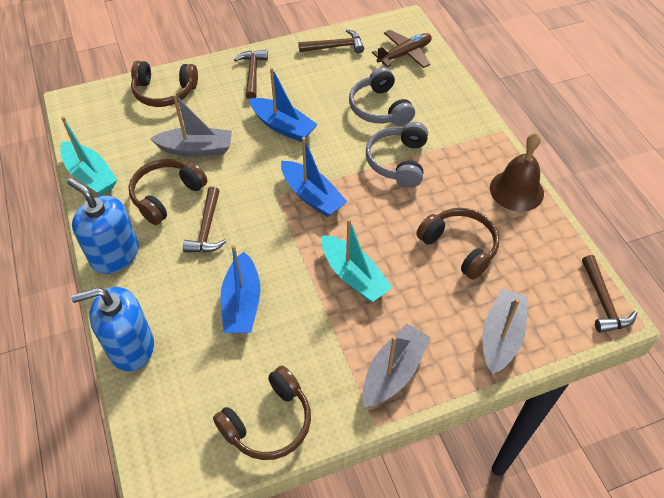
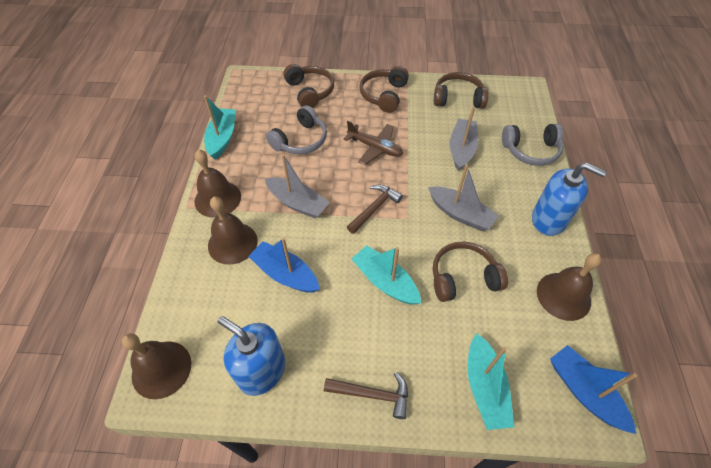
blue boat: [221,245,260,333] [249,67,318,142] [281,137,347,217] = 3 -> [248,238,320,293] [550,345,637,434] = 2
brown bell: [490,133,544,212] = 1 -> [122,333,191,399] [194,149,241,218] [208,196,258,265] [537,253,602,321] = 4
brown hammer: [183,187,226,252] [234,50,268,99] [298,29,364,53] [582,255,637,333] = 4 -> [324,372,408,419] [347,184,403,234] = 2
turquoise boat: [60,116,117,195] [322,219,393,302] = 2 -> [204,95,236,160] [352,245,421,305] [468,333,514,430] = 3

